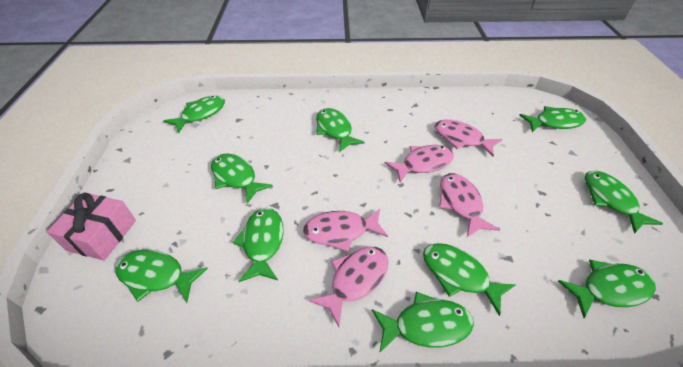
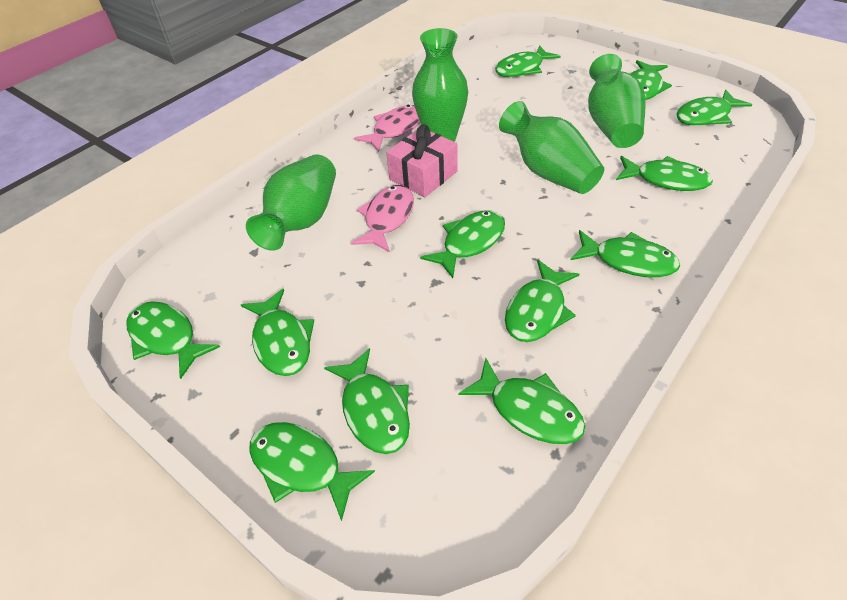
green fish: [115,249,208,303] [163,96,225,133] [211,154,273,203] [233,208,284,282] [316,108,365,152] [372,292,474,353] [423,243,516,316] [519,106,586,132] [558,260,656,318] [585,171,663,234] = 10 -> [127,302,220,379] [241,289,314,376] [249,422,375,521] [324,348,410,454] [420,211,505,278] [459,358,585,444] [495,46,561,77] [505,260,579,342] [571,230,680,277] [616,156,713,191] [631,60,672,100] [676,90,752,126] = 12
green vase: none = 0 -> [246,154,336,251] [412,28,468,142] [499,101,604,194] [588,54,646,148] = 4
pink fish: [303,209,388,252] [309,247,388,327] [385,145,454,183] [434,120,503,157] [439,173,500,237] = 5 -> [351,185,414,252] [354,105,420,152] = 2

